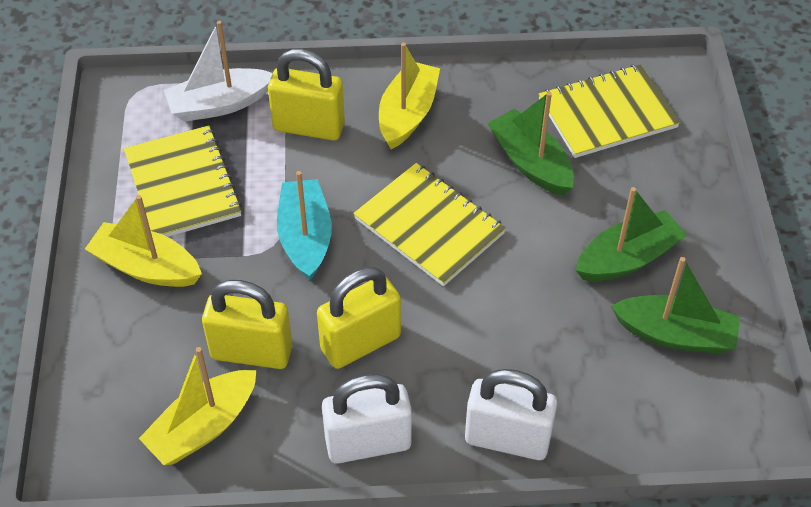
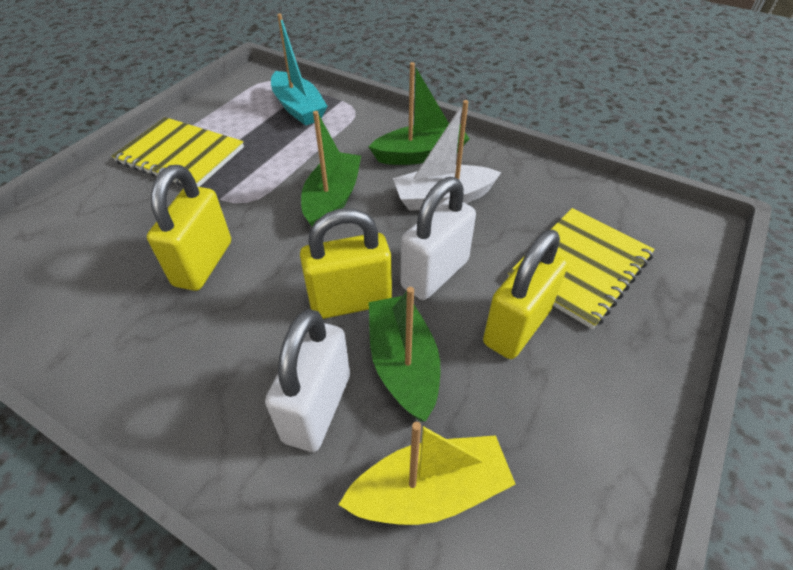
yellow boat: [85,195,202,287] [139,347,257,465] [379,43,440,149] = 3 -> [338,422,516,525] = 1
yellow notebook: [124,125,242,237] [353,163,506,286] [539,64,680,158] = 3 -> [112,117,244,187] [508,208,655,329] = 2

